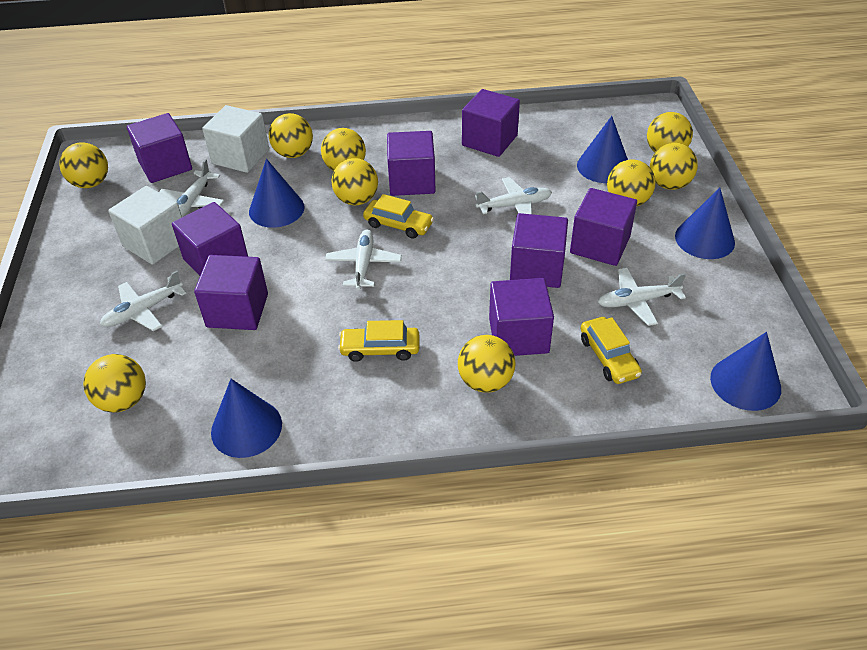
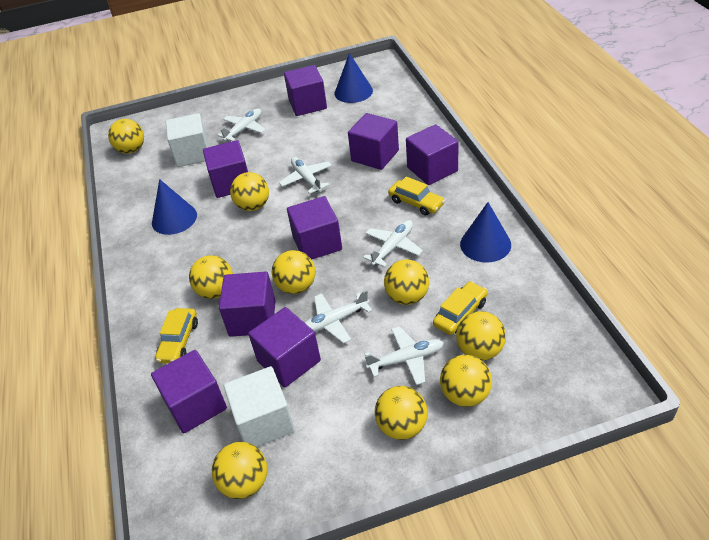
blue cone: [211,379,282,458] [249,159,305,228] [577,116,628,183] [675,188,735,259] [710,332,781,411] = 5 -> [152,179,197,235] [335,53,373,103] [460,202,511,263] = 3

